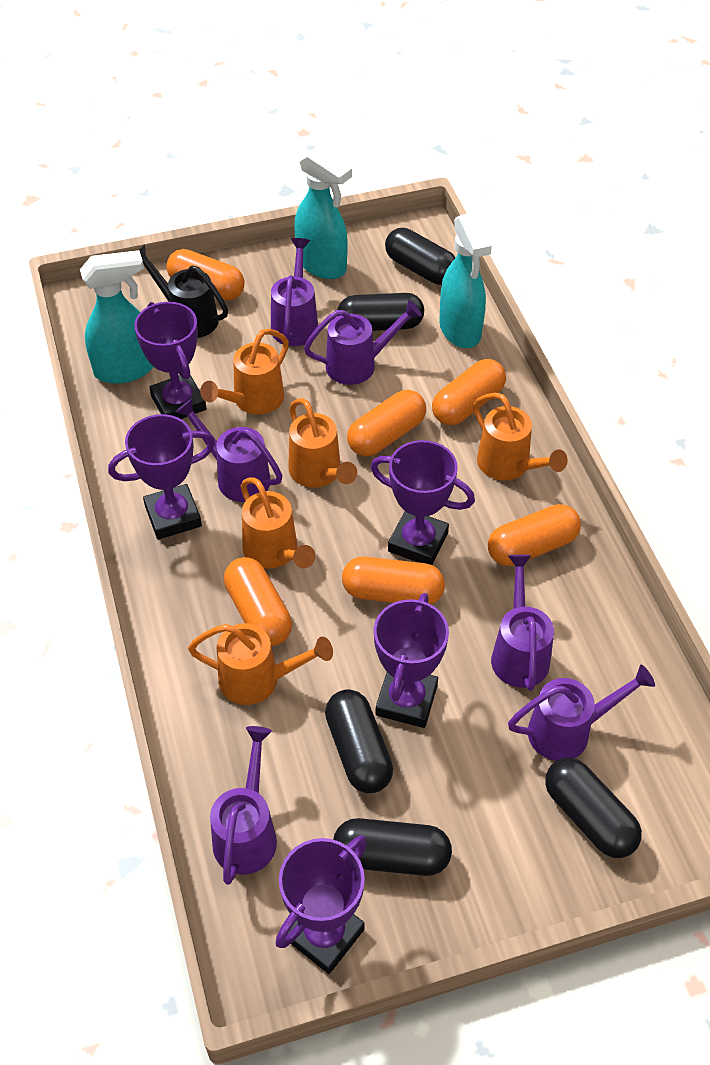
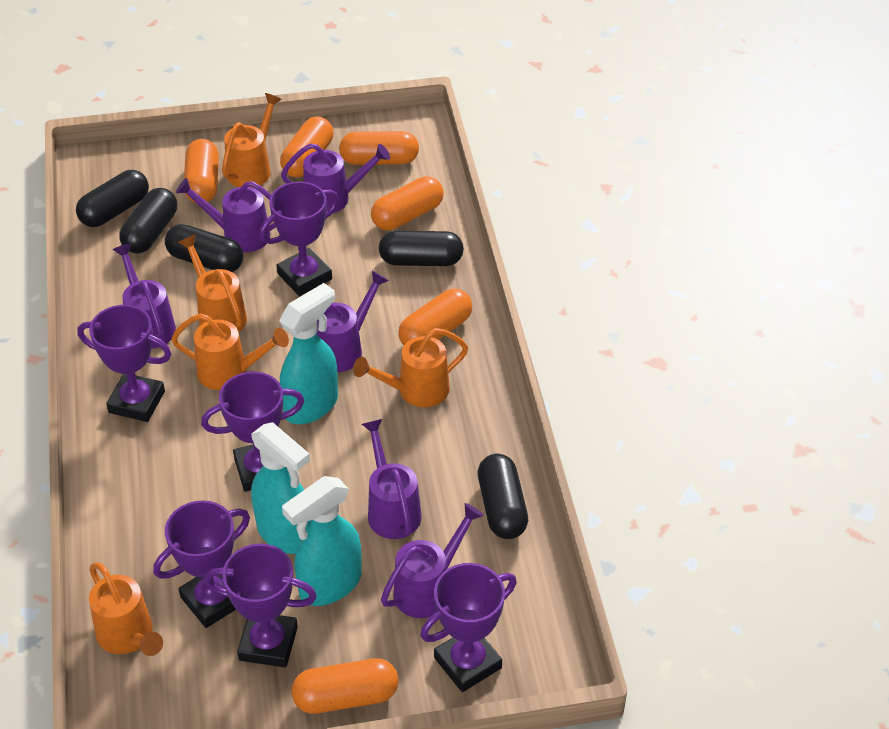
black watering can: [139,245,228,338] = 1 -> none = 0
purple trophy: [108,414,215,539] [134,302,206,419] [276,836,367,974] [370,440,475,565] [374,593,449,728] = 5 -> [77,305,171,422] [153,500,250,628] [201,372,304,492] [204,544,317,668] [259,182,339,296] [420,563,517,692] = 6

